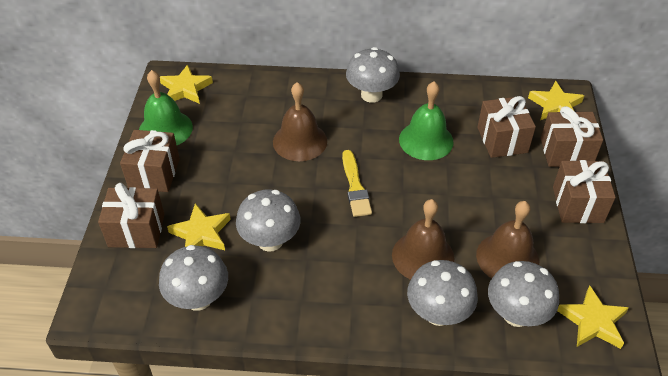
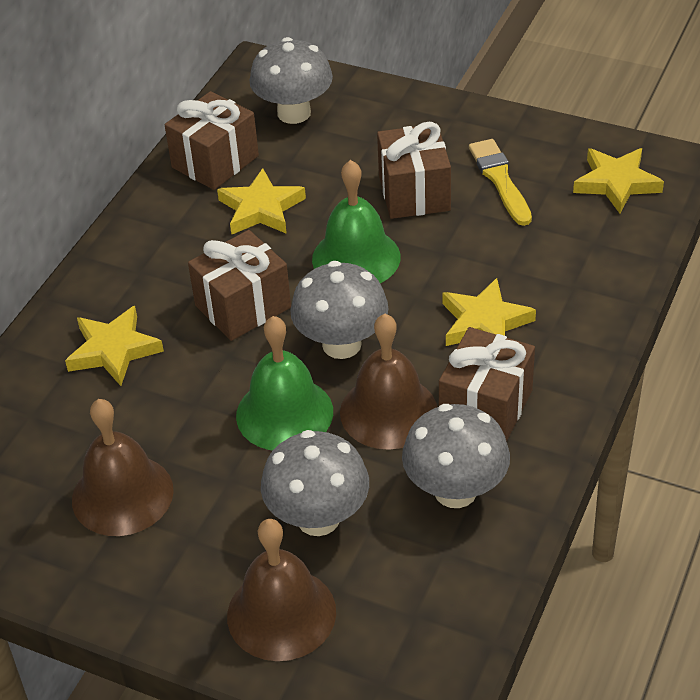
brown gift: [98,183,165,248] [120,130,180,192] [477,96,536,158] [541,106,603,167] [553,160,616,223] = 5 -> [165,91,259,190] [188,230,291,341] [377,122,451,219] [439,327,535,442] = 4
grey mushroom: [159,245,228,311] [236,190,300,252] [346,47,400,103] [407,260,478,326] [488,261,559,327] = 5 -> [249,37,333,124] [261,430,369,536] [290,261,389,359] [402,404,510,508] = 4

